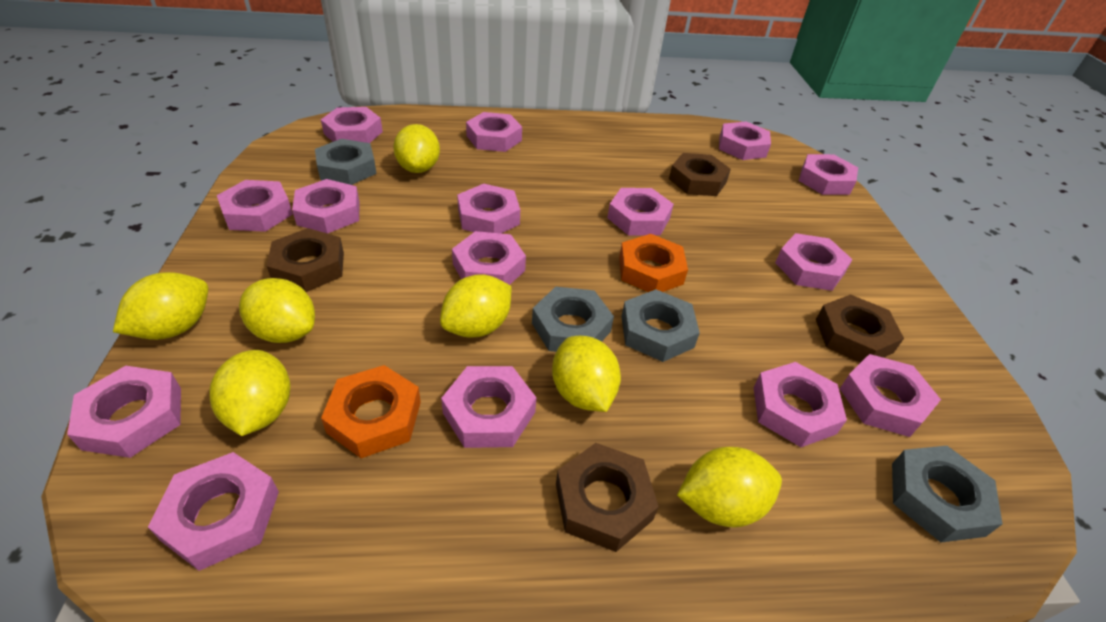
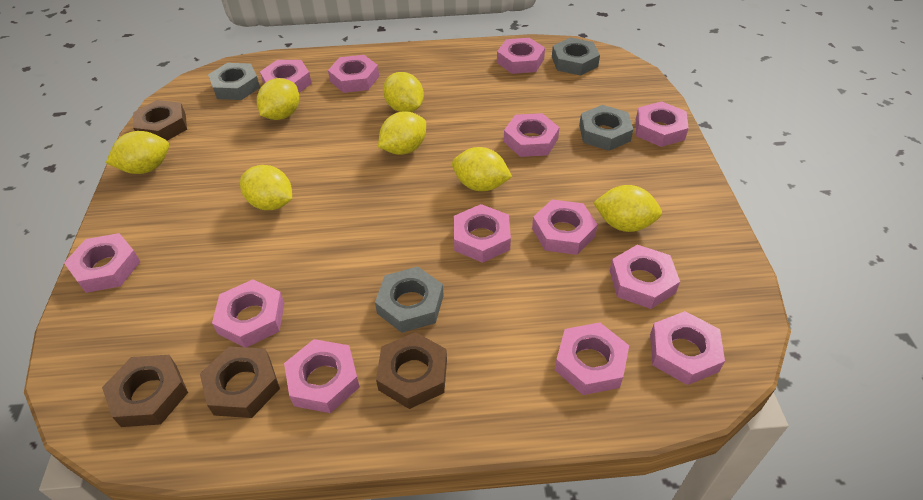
orange nut: [321,365,421,458] [619,234,688,292] = 2 -> none = 0
pink nut: [67,366,181,458] [148,452,279,571] [217,180,293,232] [292,179,359,234] [321,107,383,143] [441,366,537,448] [452,231,526,285] [457,184,520,233] [466,112,522,152] [607,188,674,235] [719,121,771,160] [753,362,847,447] [775,233,853,291] [799,154,858,195] [840,354,941,437] = 15 -> [64,233,140,293] [212,279,284,347] [260,60,312,93] [284,339,360,413] [328,55,379,93] [454,204,511,263] [497,38,545,74] [504,113,560,157] [532,200,598,255] [555,322,629,395] [610,245,680,309] [636,101,689,147] [650,311,725,385] = 13

